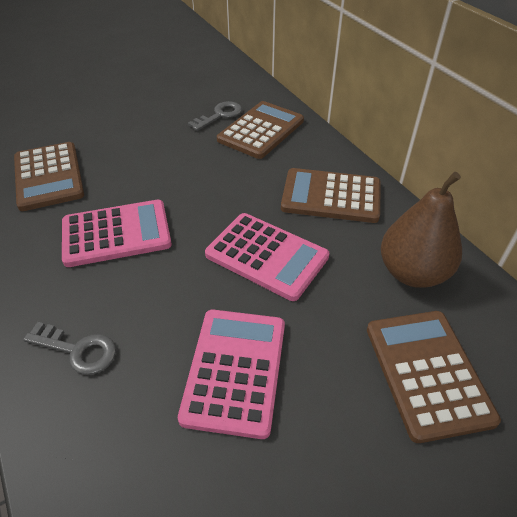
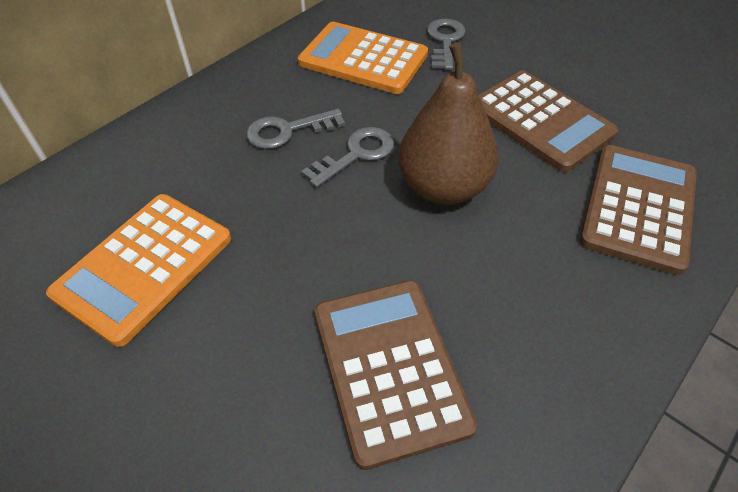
brown calculator: [14,142,84,211] [217,101,304,159] [281,168,381,223] [367,311,501,443] = 4 -> [314,280,477,470] [479,71,619,172] [580,145,697,275] = 3
grey key: [23,322,116,375] [188,101,242,131] = 2 -> [246,109,345,149] [301,127,394,188] [427,19,466,70] = 3
orange calculator: none = 0 -> [46,194,231,347] [298,22,428,94] = 2
pink calculator: [62,200,172,267] [178,310,285,439] [205,213,329,301] = 3 -> none = 0

